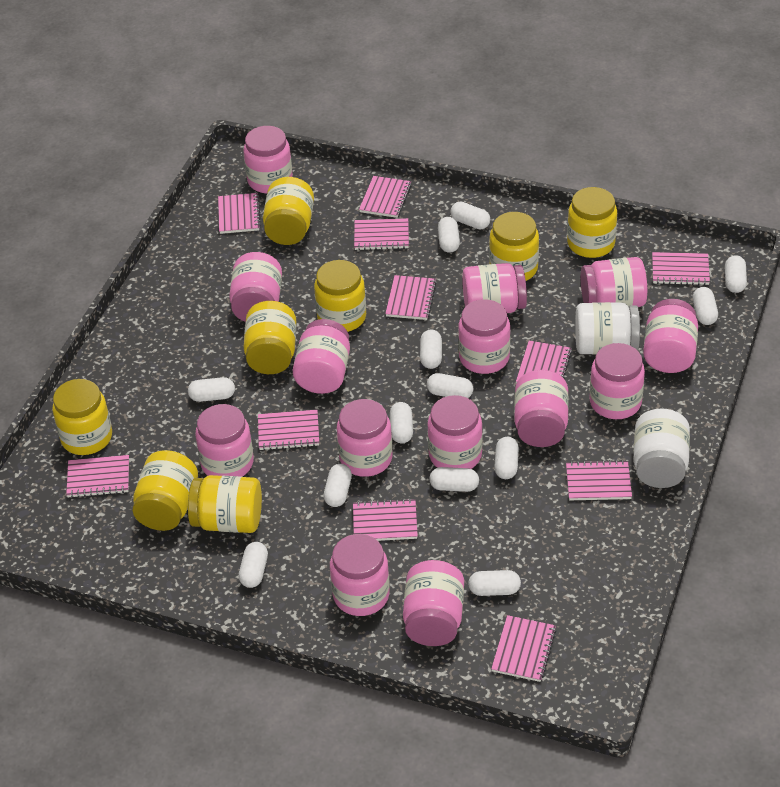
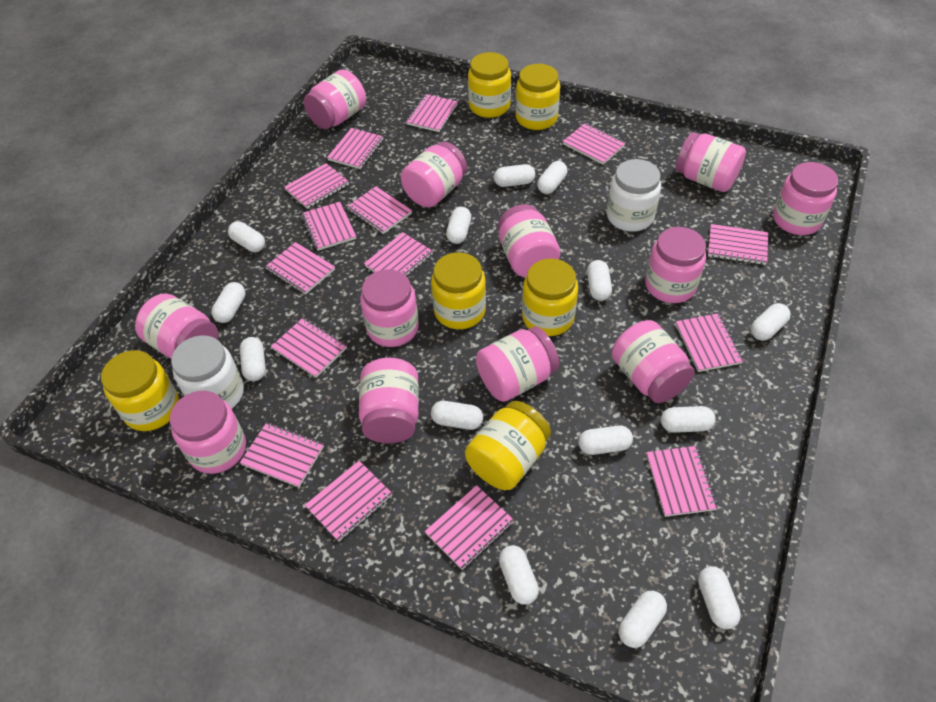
pink jar: [195,404,254,477] [229,252,282,322] [243,126,293,194] [292,319,350,394] [330,534,390,616] [337,399,393,477] [403,560,464,646] [428,395,483,469] [458,299,510,374] [462,263,527,313] [514,370,568,447] [581,257,647,307] [589,343,645,419] [643,299,698,373] = 14 -> [135,294,218,359] [170,391,246,474] [304,69,366,129] [359,358,419,444] [360,269,419,347] [401,141,467,207] [476,326,559,402] [498,204,560,277] [612,320,695,403] [645,227,706,303] [676,132,746,192] [773,162,838,235] = 12
pink notebook: [66,455,129,498] [218,193,261,234] [258,410,319,451] [353,498,418,541] [354,218,409,250] [359,176,412,218] [385,275,437,320] [491,615,557,682] [516,341,572,384] [566,460,632,500] [652,252,710,285] = 11 -> [240,422,324,487] [265,242,335,295] [271,318,347,378] [284,163,349,209] [302,202,356,251] [305,461,393,542] [327,128,384,169] [347,186,412,234] [364,232,433,277] [406,94,458,132] [425,485,514,570] [563,123,625,165] [646,446,718,517] [676,313,744,372] [708,224,768,265] = 15
white capsule: [188,377,235,402] [239,542,268,588] [324,464,352,507] [390,402,413,443] [420,330,442,369] [427,373,473,398] [429,467,479,492] [438,217,460,253] [450,202,490,229] [468,570,521,596] [494,437,519,479] [693,287,718,325] [725,255,747,293] = 13 -> [211,282,246,323] [228,221,265,252] [240,337,266,381] [431,401,483,430] [446,207,471,244] [494,164,535,187] [499,545,539,605] [537,161,567,194] [578,425,633,455] [587,260,612,301] [619,591,667,648] [661,406,716,433] [698,566,741,629] [751,303,791,341] = 14
yellow jar: [52,379,112,455] [133,450,198,531] [188,475,262,533] [244,301,296,374] [263,177,314,245] [314,260,366,332] [489,212,539,281] [567,187,617,258] = 8 -> [101,350,179,431] [431,252,486,329] [465,401,551,490] [468,52,511,118] [515,64,560,130] [522,259,578,336] = 6

